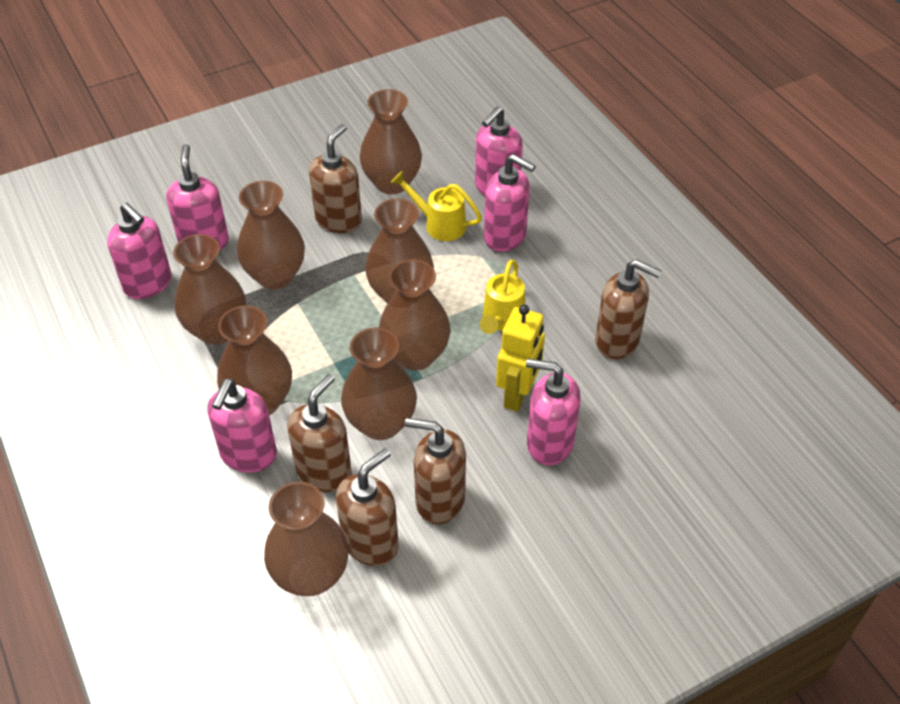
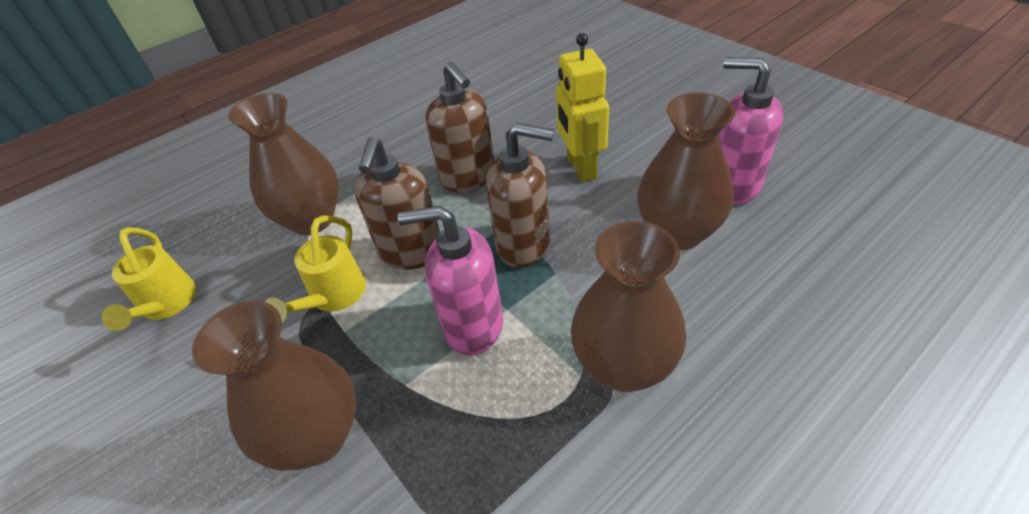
brown soap dispenser: [287,374,352,492] [309,124,362,233] [336,448,399,566] [405,418,466,524] [595,259,662,359] = 5 -> [354,137,440,270] [425,62,494,192] [486,123,554,268] = 3
brown vase: [173,234,246,345] [217,305,292,415] [237,181,305,289] [264,481,349,596] [341,327,417,440] [360,89,422,194] [365,198,434,304] [379,259,451,371] = 8 -> [192,301,356,471] [228,93,339,235] [571,221,686,392] [637,92,735,251] = 4
pink soap dispenser: [107,202,171,299] [166,144,229,250] [208,378,277,472] [475,107,523,196] [484,154,536,252] [526,358,581,465] = 6 -> [398,206,503,355] [718,57,783,205] = 2

